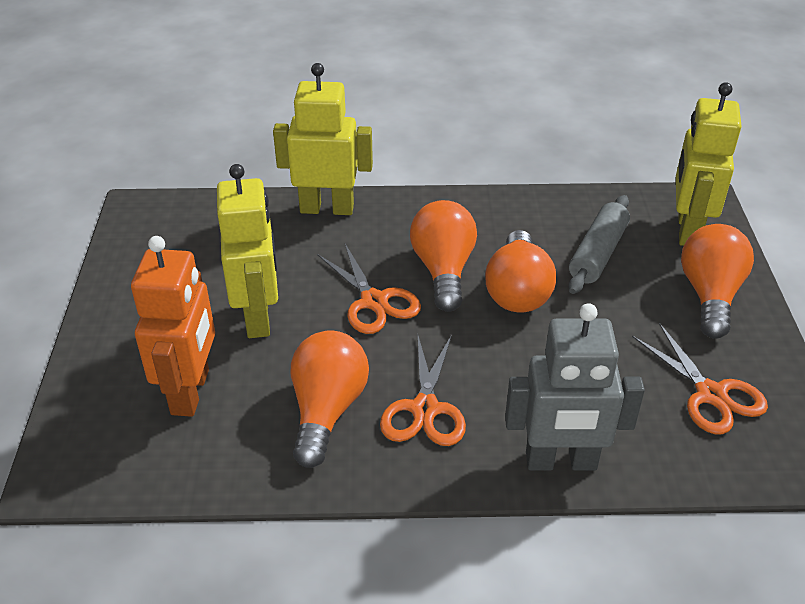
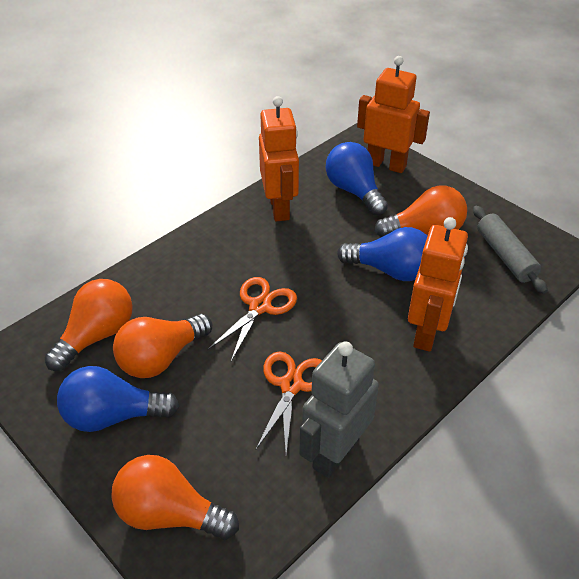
blue light bulb: none = 0 -> [57,366,179,432] [326,142,388,216] [337,227,427,281] = 3
orange robot: [131,236,215,417] = 1 -> [259,96,299,221] [357,56,430,173] [408,217,468,352] = 3
orange scissors: [317,244,421,334] [380,335,466,446] [632,323,768,434] = 3 -> [207,277,297,361] [255,352,322,454] = 2
yellow robot: [217,164,278,338] [273,63,373,215] [676,82,741,246] = 3 -> none = 0

